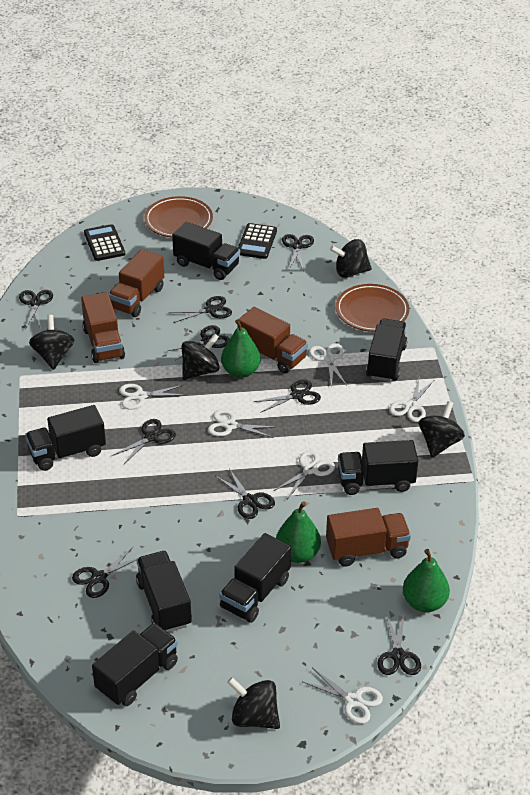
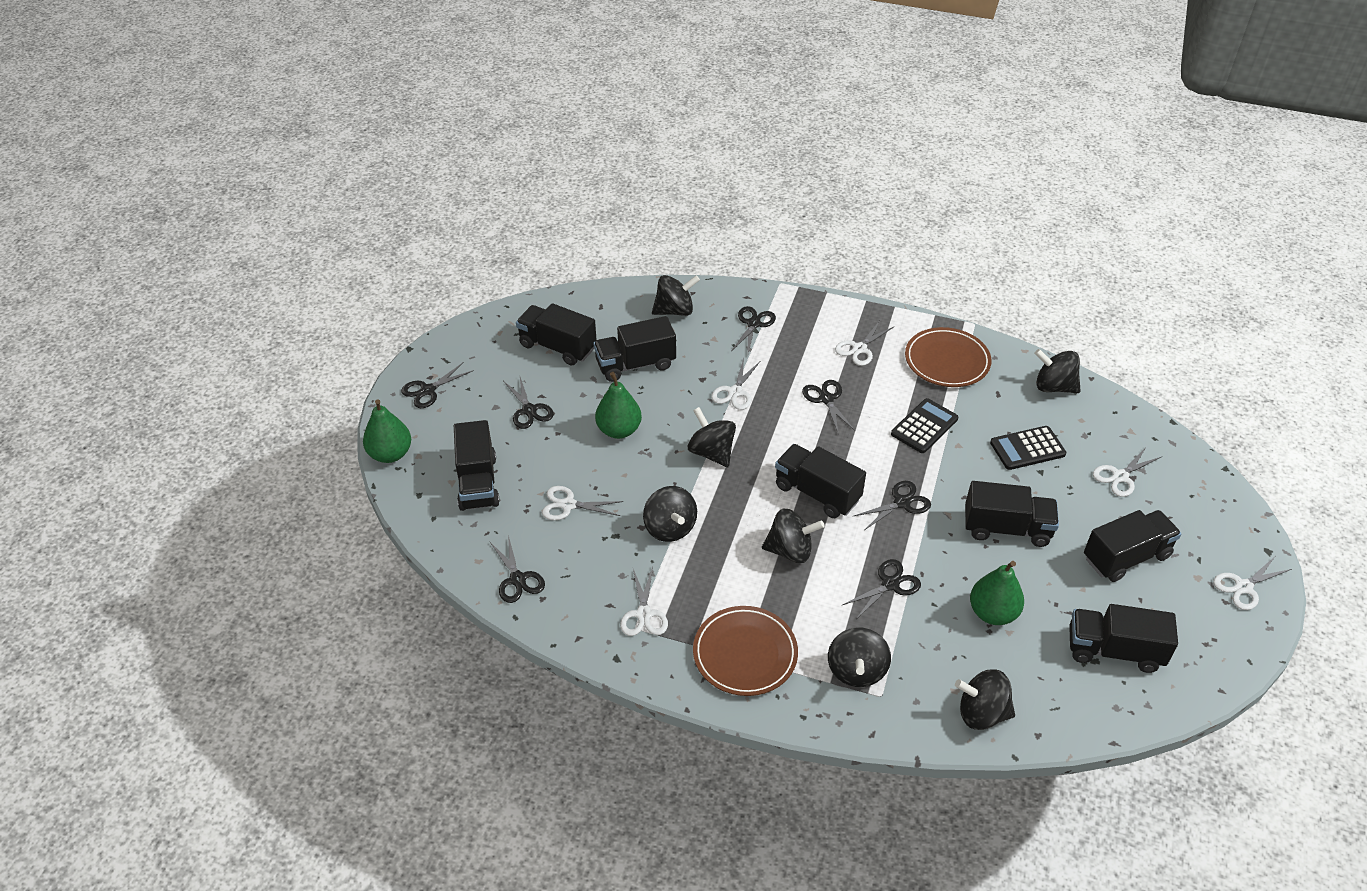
black scissors: [19,290,53,329] [72,546,137,598] [112,419,176,465] [168,325,230,360] [169,296,232,323] [216,468,275,519] [253,379,321,413] [282,234,314,269] [377,612,421,675] = 9 -> [401,362,474,408] [489,535,545,603] [504,377,554,429] [732,306,776,353] [802,380,855,435] [842,559,921,619] [854,481,931,530] = 7
black spinning top: [29,315,74,370] [182,333,220,380] [227,677,280,729] [330,239,372,278] [419,401,465,458] = 5 -> [643,486,697,542] [652,275,700,316] [688,407,736,467] [762,508,825,563] [828,628,891,687] [955,669,1015,730] [1034,349,1081,393] = 7
brown truck: [81,292,125,363] [109,249,164,317] [237,307,308,373] [326,508,411,566] = 4 -> none = 0

